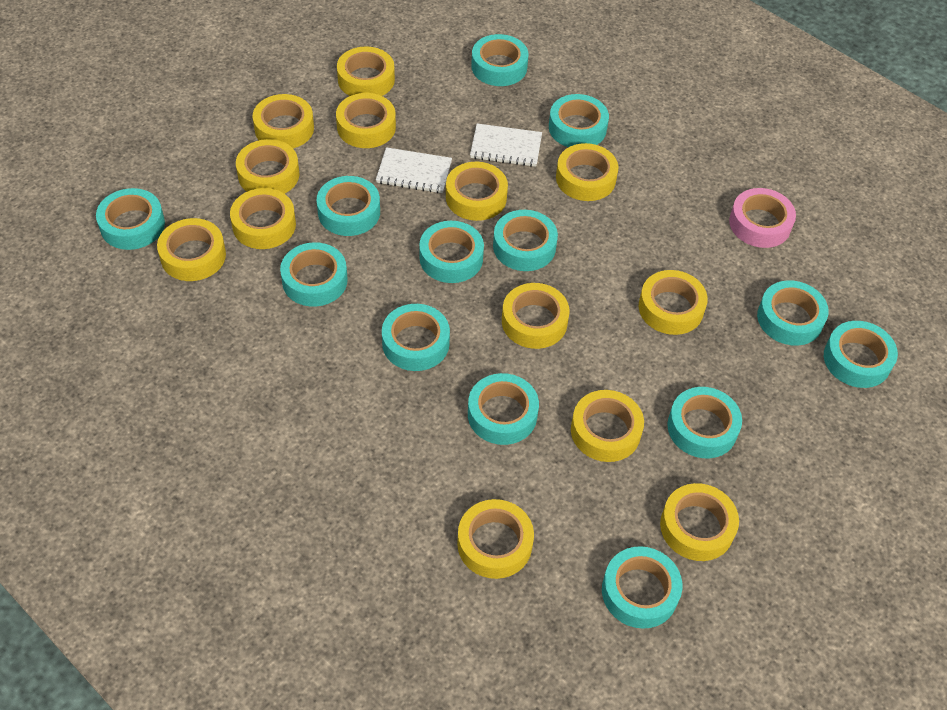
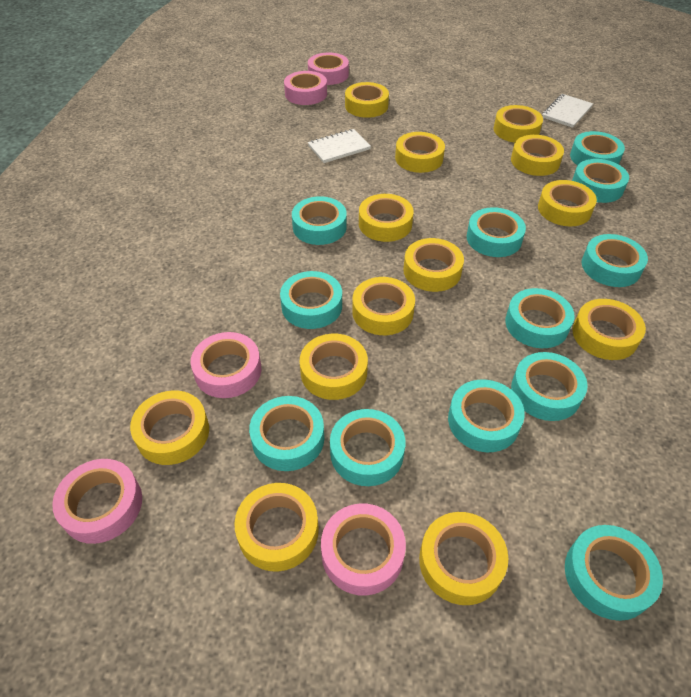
pink tape: [729,188,796,248] = 1 -> [52,459,142,544] [191,332,261,398] [284,71,327,105] [308,52,349,85] [321,503,406,596] = 5
turquoise tape: [96,188,165,250] [280,242,348,307] [317,176,380,236] [382,304,450,371] [419,221,484,283] [468,373,539,445] [471,34,529,86] [493,210,558,271] [549,94,609,147] [602,546,682,629] [667,387,742,458] [757,280,829,346] [824,321,898,388] = 13 -> [249,396,324,471] [280,271,342,329] [292,196,347,245] [330,409,405,486] [448,379,525,452] [466,207,526,257] [505,288,575,348] [511,352,588,421] [565,525,663,621] [570,131,625,165] [572,159,629,203] [582,234,648,287] = 12

